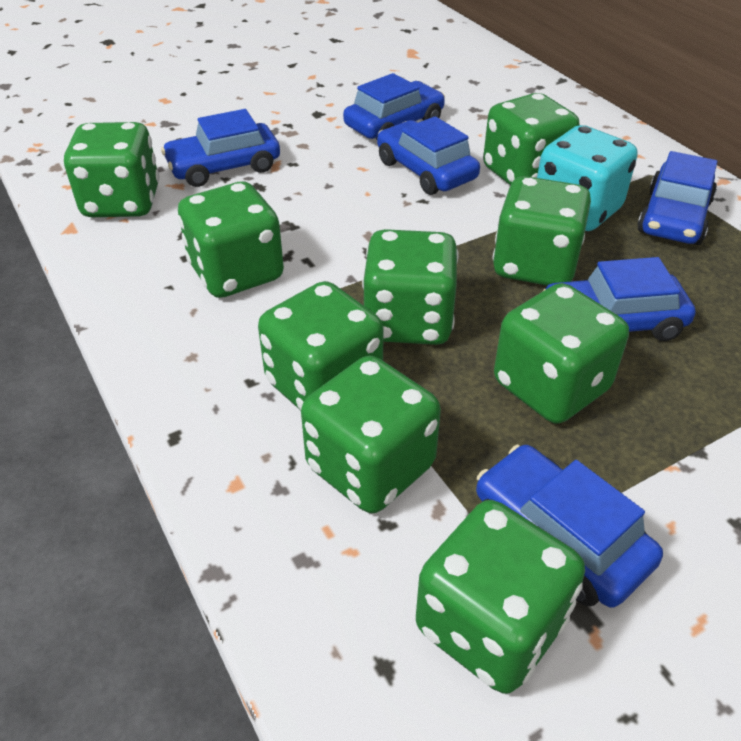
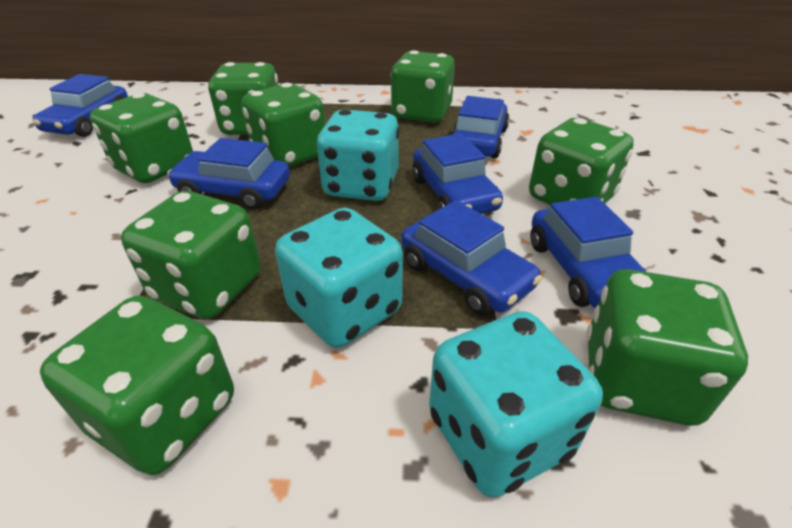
green dice: [64,122,160,217] [178,182,284,298] [258,281,384,410] [301,356,441,513] [362,229,459,345] [416,500,585,694] [483,93,579,185] [493,176,591,286] [494,283,629,424] = 9 -> [40,295,234,475] [90,93,193,183] [121,191,261,319] [208,62,278,135] [242,83,325,167] [391,50,455,123] [529,118,634,205] [586,269,748,426] = 8
turquoise dice: [537,125,637,231] = 1 -> [275,208,403,348] [316,109,400,201] [429,311,603,498] = 3

